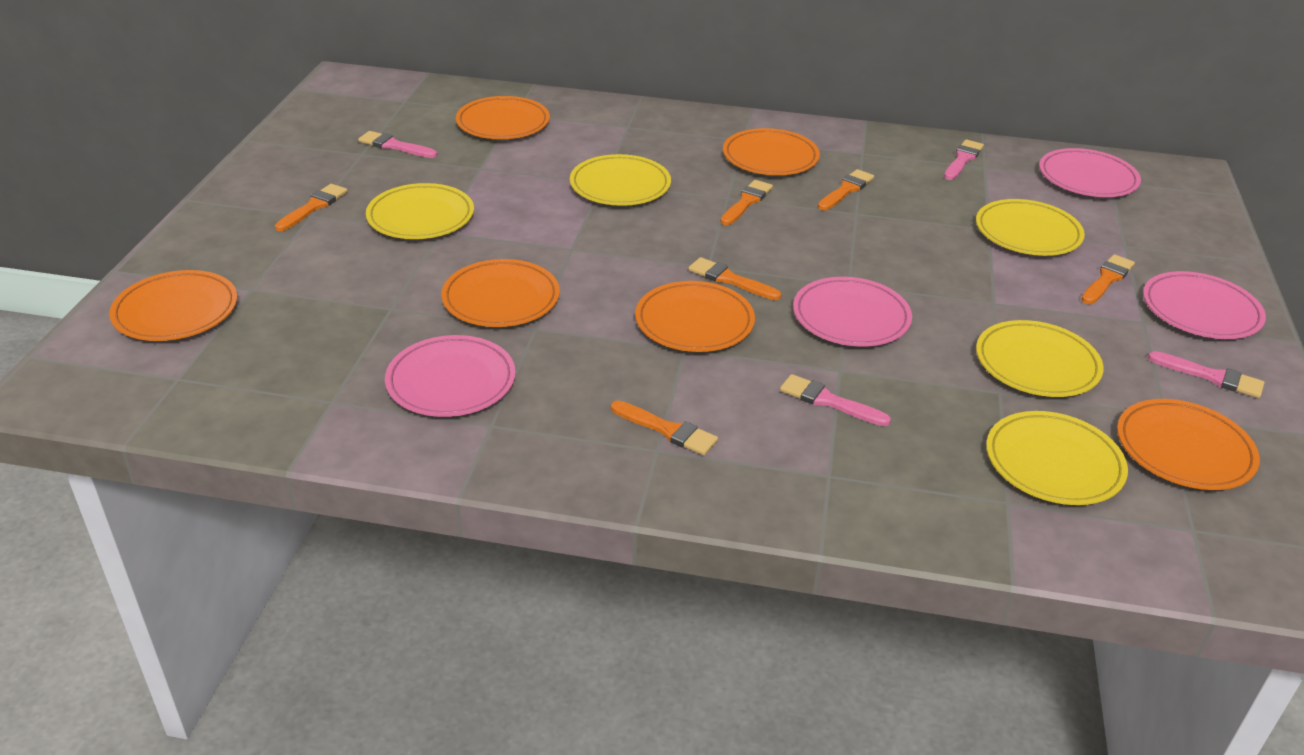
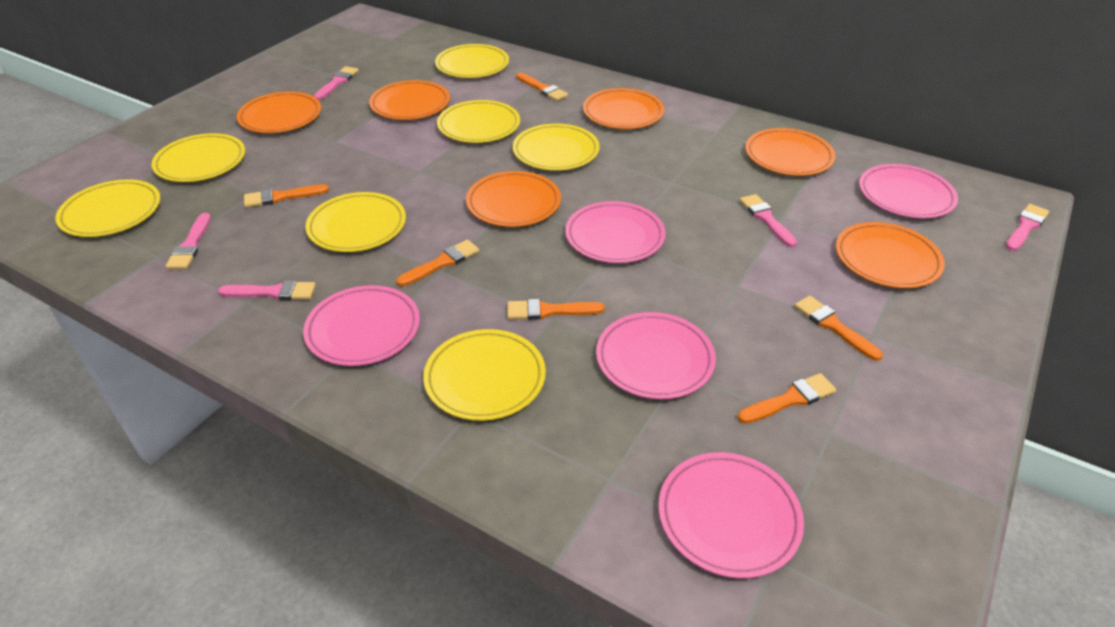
pink brush: [358,131,437,158] [780,374,891,426] [944,139,984,180] [1148,351,1264,398] = 4 -> [166,213,211,269] [218,280,316,300] [314,66,359,100] [739,194,797,247] [1006,204,1049,251] = 5
pink plate: [385,335,516,417] [793,277,912,347] [1039,148,1141,197] [1143,271,1266,339] = 4 -> [303,285,420,366] [565,201,666,263] [596,312,716,399] [658,452,804,579] [859,164,958,218] = 5
yellow plate: [366,183,474,239] [570,154,671,206] [976,199,1085,256] [976,320,1104,397] [986,411,1128,505] = 5 -> [55,179,161,237] [151,133,245,182] [305,192,406,252] [423,329,546,421] [435,44,509,78] [437,100,520,143] [513,124,600,171] = 7

